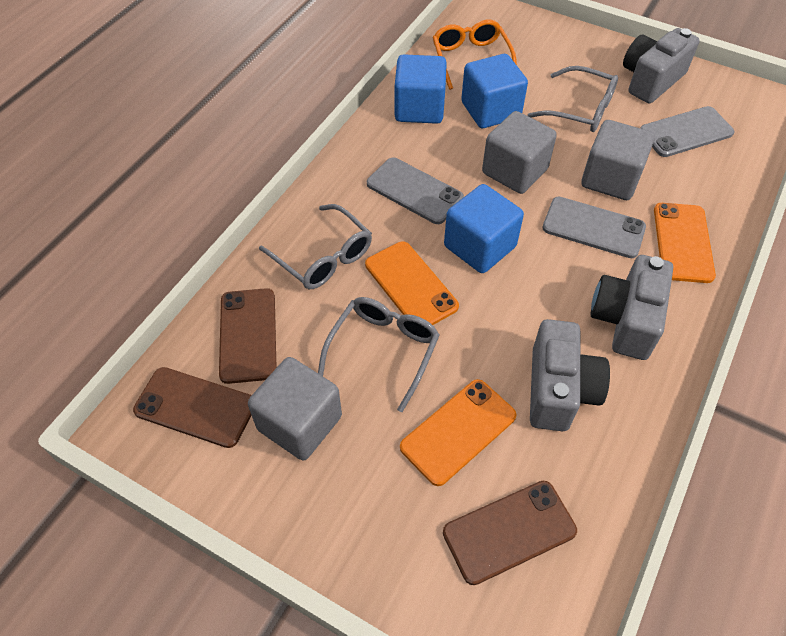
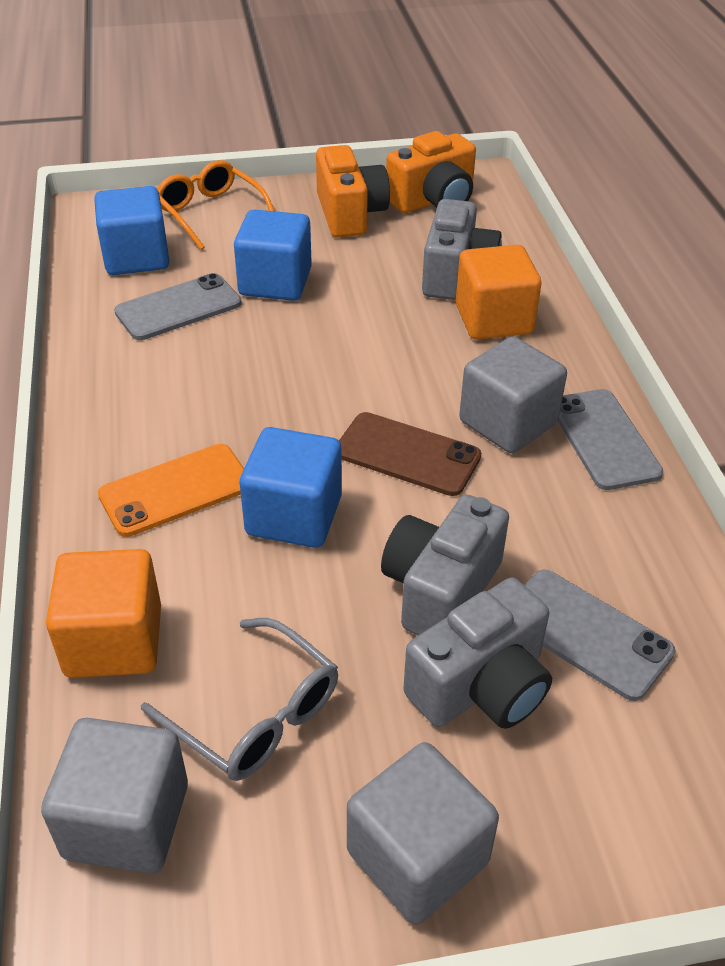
brown phone: [133,367,252,448] [219,288,277,384] [443,481,577,585] = 3 -> [339,412,481,496] = 1
grey glasses: [259,204,372,289] [318,297,440,412] [527,66,618,132] = 3 -> [141,618,338,781] = 1
orange camera: none = 0 -> [316,145,390,238] [386,131,476,213] = 2
orange cube: none = 0 -> [46,549,161,678] [456,245,541,340] = 2
orange phone: [365,242,459,325] [400,379,517,486] [654,203,716,283] = 3 -> [98,444,244,537] = 1

